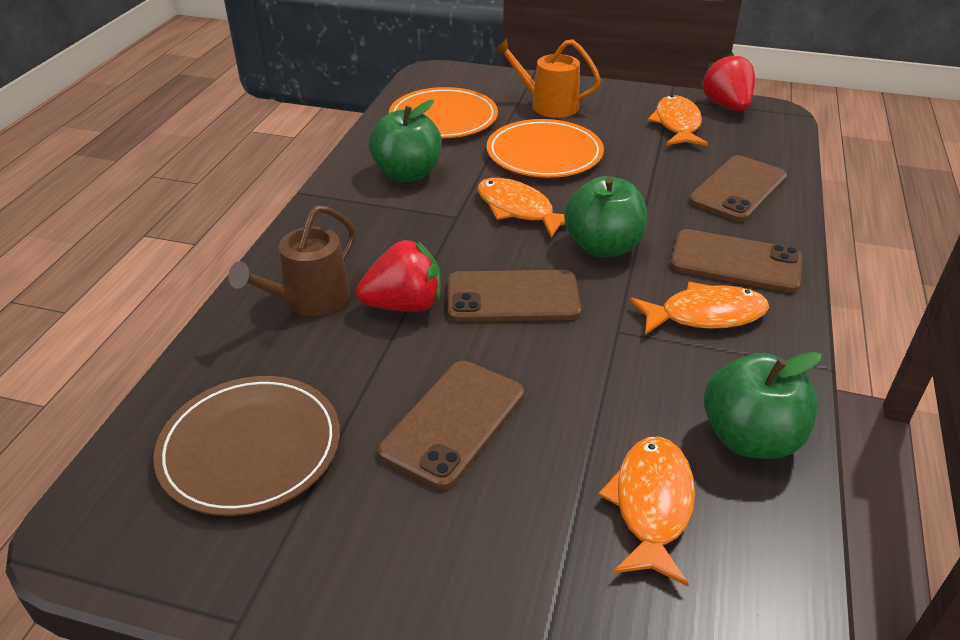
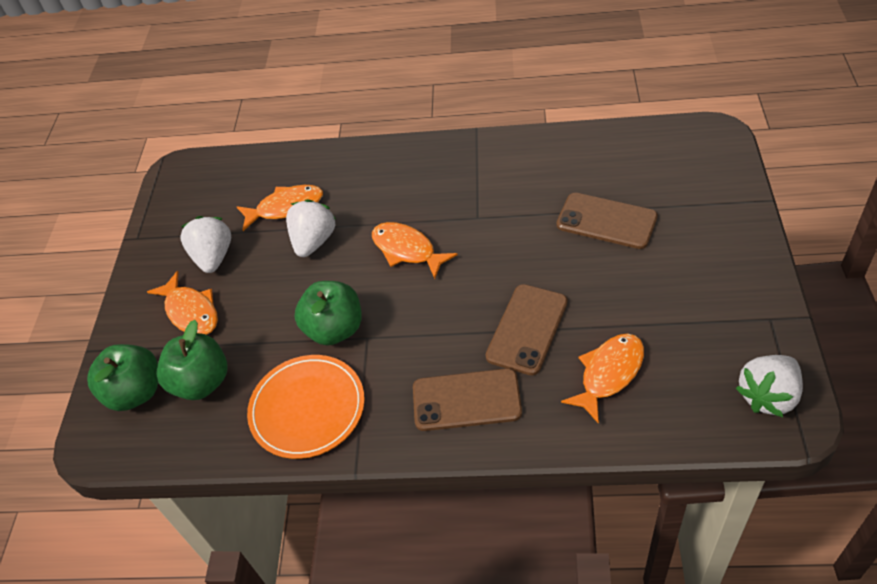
brown phone: [378,361,524,489] [447,270,581,322] [670,229,802,293] [689,155,787,222] = 4 -> [413,368,522,431] [486,284,568,375] [557,193,658,249] = 3
brown plate: [154,376,340,516] = 1 -> none = 0
brown watering can: [228,205,356,316] = 1 -> none = 0
orange plate: [389,87,498,138] [486,119,604,178] = 2 -> [247,355,365,459] = 1
orange watering can: [494,38,601,118] = 1 -> none = 0
red strawberry: [356,240,441,312] [701,53,755,111] = 2 -> none = 0
white strawberry: none = 0 -> [180,216,231,273] [286,199,336,257] [736,355,803,417] = 3

